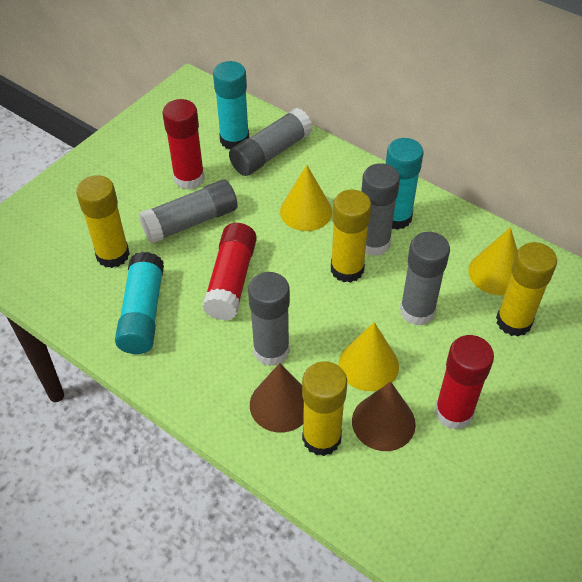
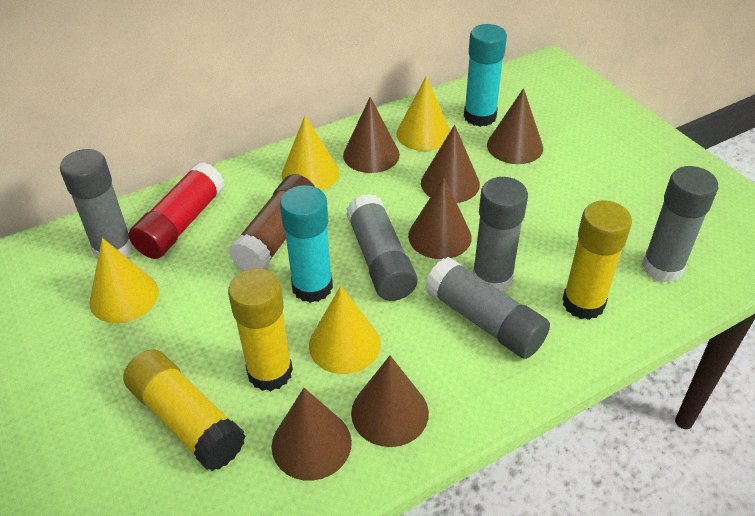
brown cone: [250,363,304,433] [352,382,416,451] = 2 -> [272,388,352,481] [343,97,400,173] [351,355,429,447] [408,177,472,259] [421,125,480,203] [487,88,543,164] = 6
brown glue stick: none = 0 -> [229,174,315,271] = 1
red glue stick: [163,99,205,190] [202,223,257,321] [435,335,494,430] = 3 -> [129,162,225,259] = 1
turquoise glue stick: [115,252,164,354] [213,61,249,150] [386,138,423,230] = 3 -> [280,185,333,303] [464,24,507,127] = 2
yellow cone: [280,165,332,231] [338,322,399,391] [468,227,518,295] = 3 -> [90,238,159,323] [281,116,339,191] [309,286,381,374] [397,76,450,151] = 4
yellow glue stick: [76,175,130,268] [302,361,347,456] [331,190,371,283] [496,242,557,337] = 4 -> [123,349,246,471] [228,268,293,391] [563,200,632,320] = 3

